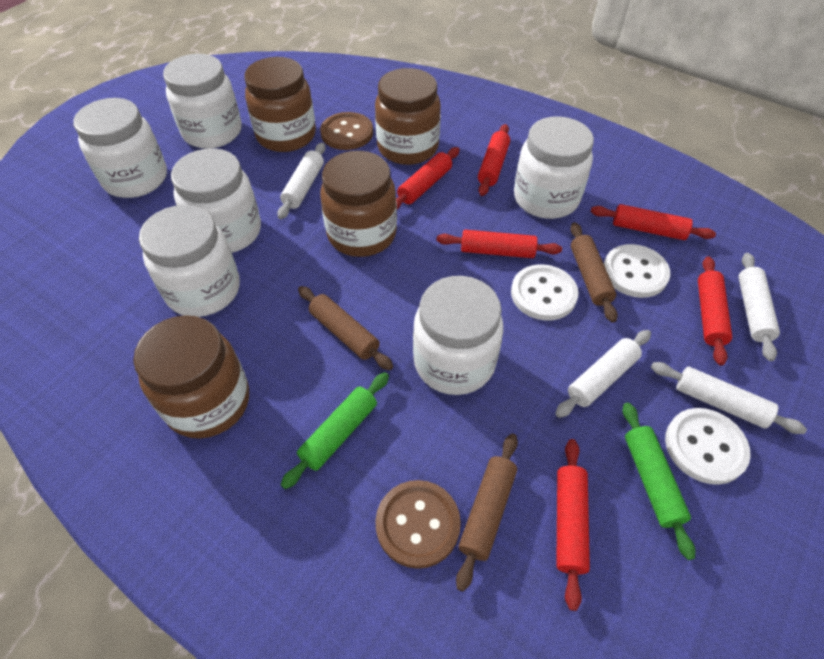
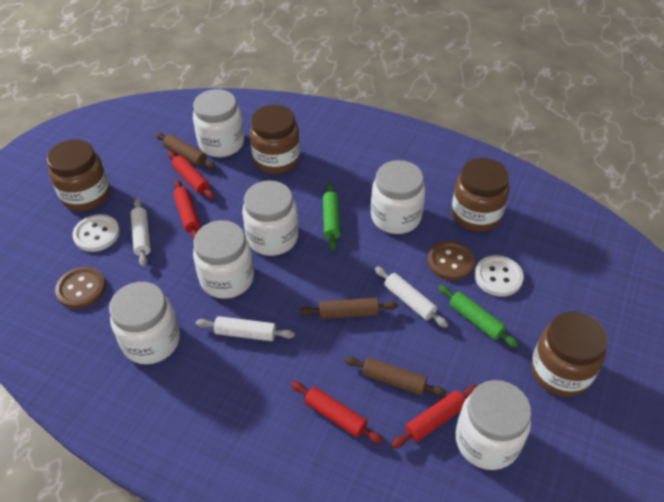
red rolling pin: [396,147,460,210] [437,230,562,258] [478,124,510,196] [556,439,590,611] [591,204,716,240] [698,256,732,366] = 6 -> [168,151,215,199] [173,179,200,240] [291,381,383,444] [392,385,477,448] = 4
white button: [511,264,579,321] [604,244,671,298] [665,408,751,485] = 3 -> [72,214,120,252] [475,255,524,297] = 2
white rolling pin: [277,143,325,219] [555,330,651,418] [651,362,807,434] [739,253,780,361] = 4 -> [130,198,151,267] [196,316,295,341] [375,266,448,328] = 3

